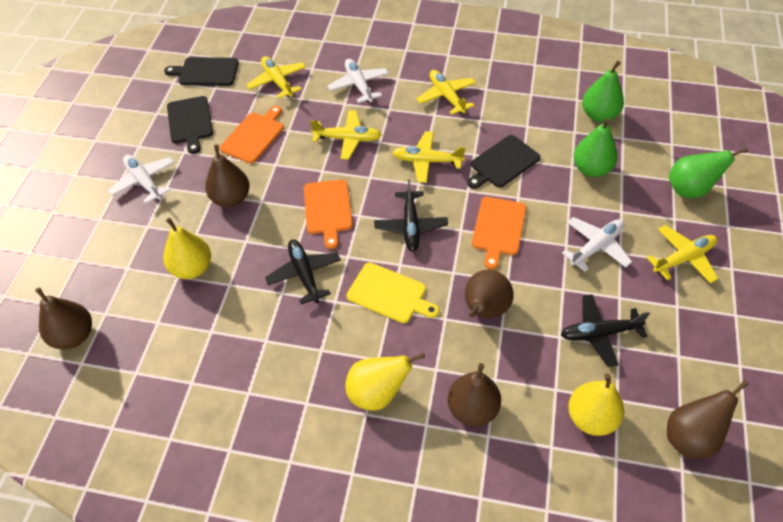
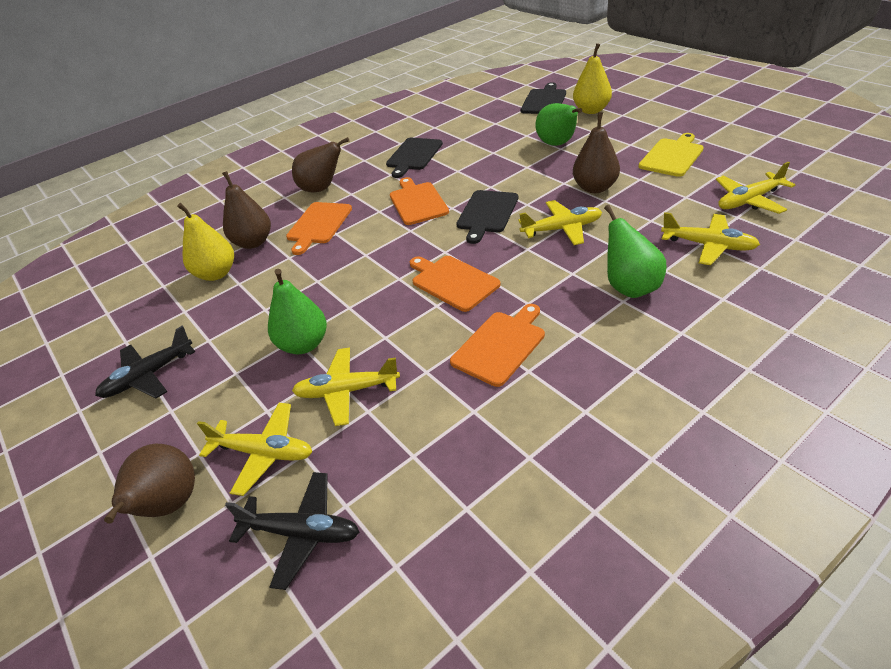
black plane: [265,240,341,304] [374,180,448,251] [561,294,650,367] = 3 -> [95,325,195,399] [225,472,359,590] = 2
brown pear: [35,287,92,349] [205,144,250,207] [447,363,501,426] [465,270,514,318] [667,380,749,459] = 5 -> [104,444,195,523] [222,171,271,249] [292,137,349,192] [573,112,620,193] = 4
orange cutting board: [220,106,284,164] [304,180,353,249] [472,197,526,269] = 3 -> [286,202,352,255] [390,177,449,225] [410,256,501,312] [450,304,545,387] = 4
white plane: [108,154,174,204] [327,59,389,103] [562,217,632,272] = 3 -> none = 0
yellow pear: [163,218,211,279] [345,353,425,411] [568,373,624,436] = 3 -> [177,203,234,281] [573,43,612,114] = 2

